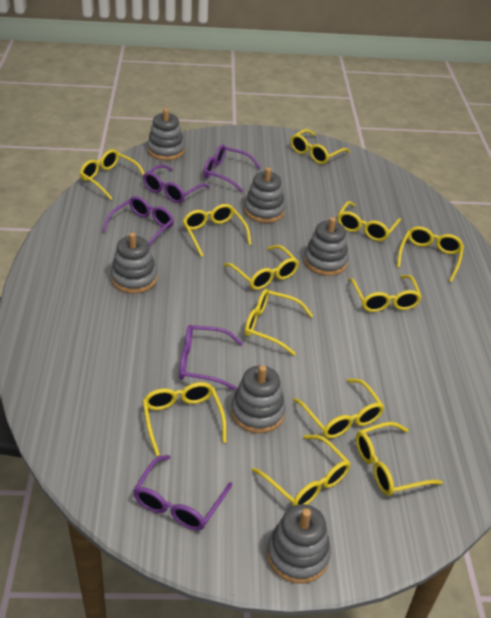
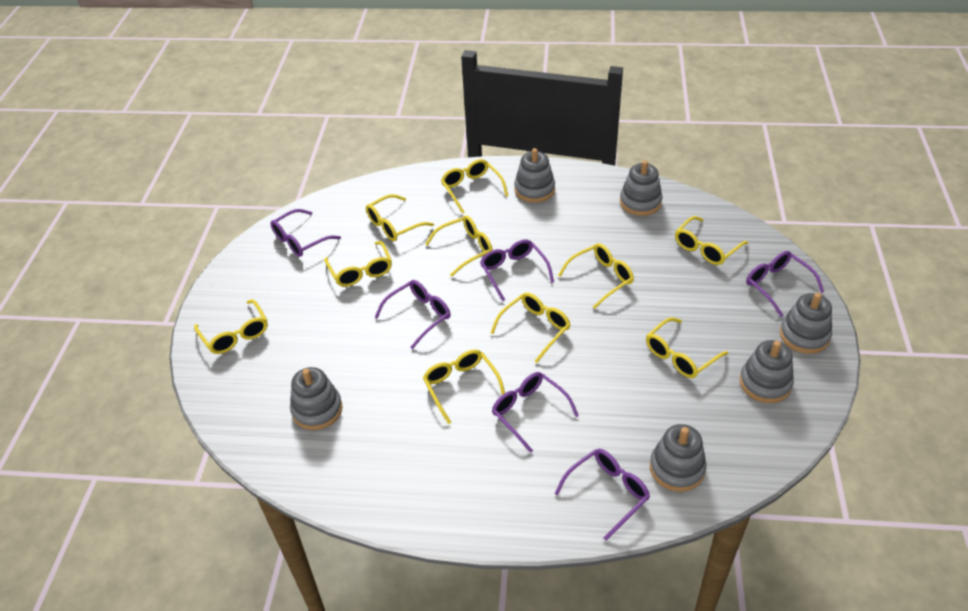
purple glasses: [102,196,174,246] [133,455,232,530] [143,165,210,203] [179,325,243,390] [203,144,261,192] = 5 -> [270,209,341,257] [375,280,451,349] [480,239,554,301] [492,372,579,453] [555,449,650,540] [746,251,824,317] = 6
yellow glasses: [80,150,145,200] [143,382,227,456] [183,204,251,257] [224,245,299,290] [244,289,313,355] [252,435,350,506] [290,129,350,164] [293,379,385,438] [337,201,401,241] [349,275,422,312] [356,422,443,496] [397,226,464,282] = 12 -> [194,300,268,354] [324,241,392,287] [366,194,434,241] [423,349,505,424] [425,215,493,277] [441,159,508,214] [491,292,571,363] [558,243,634,309] [646,317,728,378] [675,216,748,265] = 10

